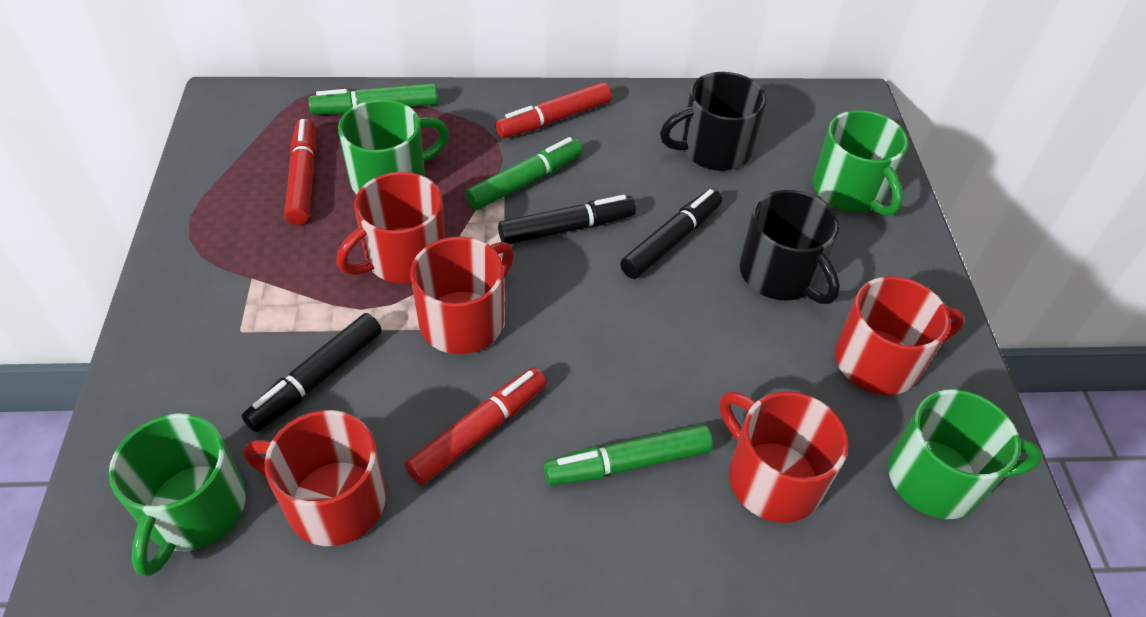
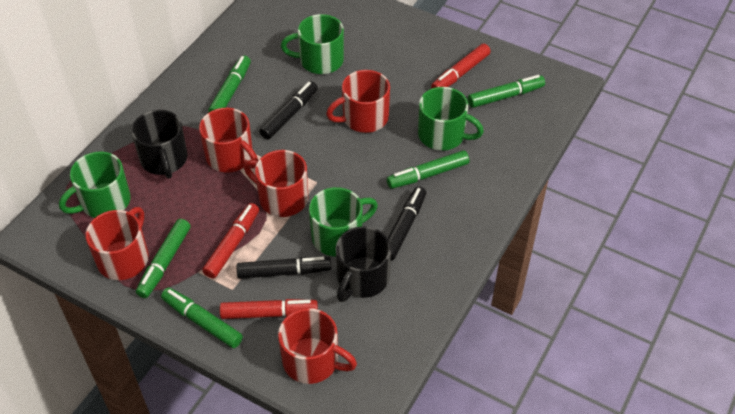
green marker: [308,83,438,114] [465,137,583,210] [544,424,713,486] = 3 -> [136,219,191,298] [161,288,243,348] [208,55,251,112] [387,150,469,189] [468,75,545,108] = 5

